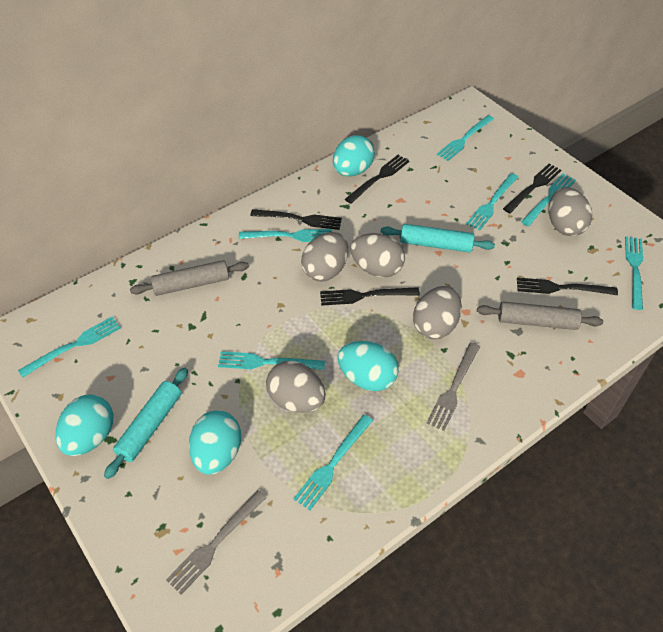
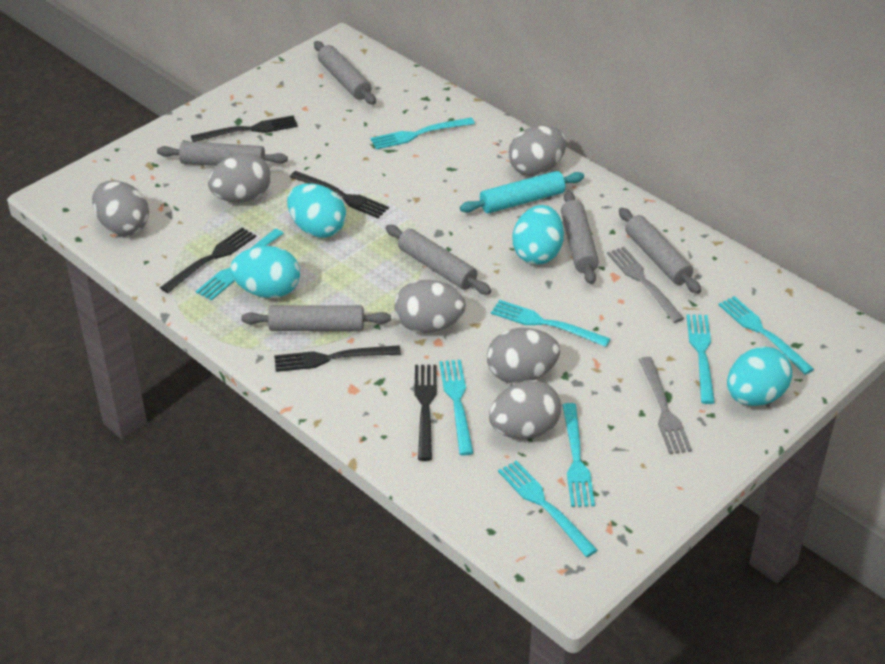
grey egg: [266,361,326,413] [301,232,348,281] [350,233,405,278] [413,286,462,339] [549,187,592,236] = 5 -> [92,181,149,235] [208,153,271,203] [394,280,466,333] [487,328,560,384] [489,380,562,439] [508,125,567,176] = 6
grey rolling pin: [130,260,249,296] [477,302,603,330] = 2 -> [157,141,288,166] [241,305,391,331] [314,41,376,105] [386,225,491,295] [561,191,599,284] [619,208,701,294] = 6
turquoise rolling pin: [104,368,188,479] [381,224,495,253] = 2 -> [460,171,584,213] = 1

